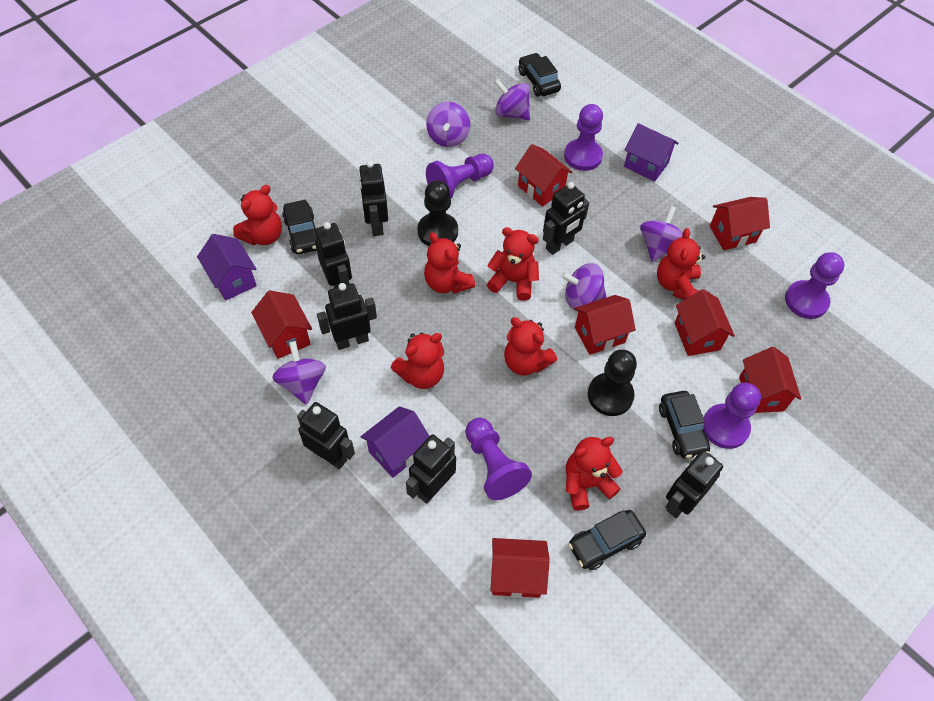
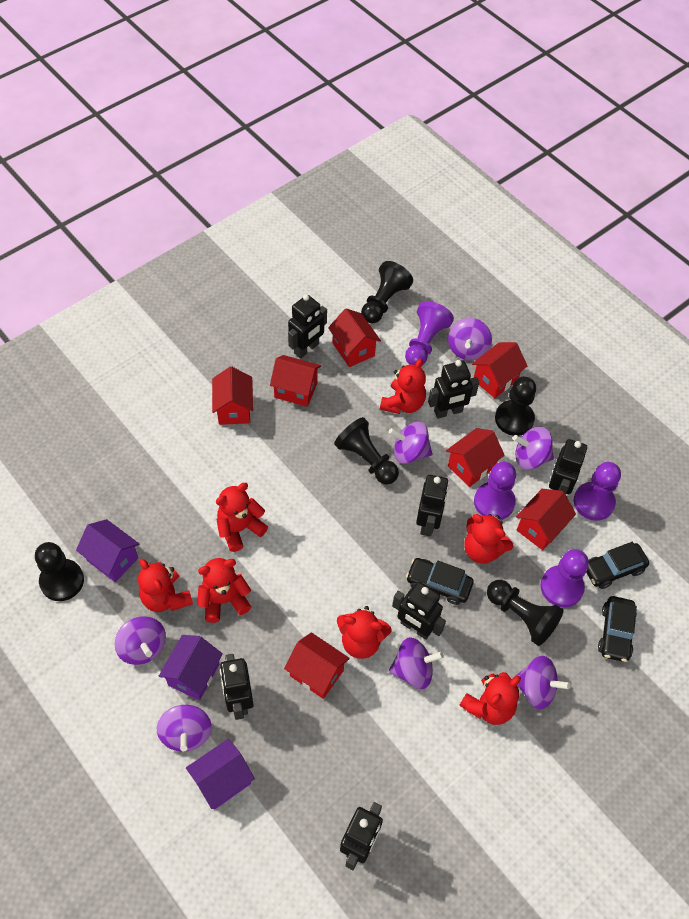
black car: [282,200,317,254] [519,53,561,97] [568,510,646,570] [659,391,710,459] = 4 -> [406,558,474,605] [586,542,649,589] [598,596,637,662] = 3
black pawn: [417,180,458,246] [588,349,637,416] = 2 -> [35,542,84,601] [334,417,399,485] [361,261,413,324] [487,580,563,646] [495,377,536,436] = 5
purple pawn: [426,154,494,198] [465,418,532,500] [564,104,603,171] [703,383,761,449] [785,252,844,319] = 5 -> [405,301,454,365] [474,462,516,520] [541,549,589,607] [574,462,621,521] = 4
purple spinning top: [272,341,326,405] [426,102,470,147] [494,79,530,120] [561,263,607,309] [640,206,683,262] = 5 -> [115,616,166,665] [157,705,212,752] [389,422,432,464] [389,637,444,689] [448,318,492,361] [513,427,554,470] [513,656,571,709] = 7

